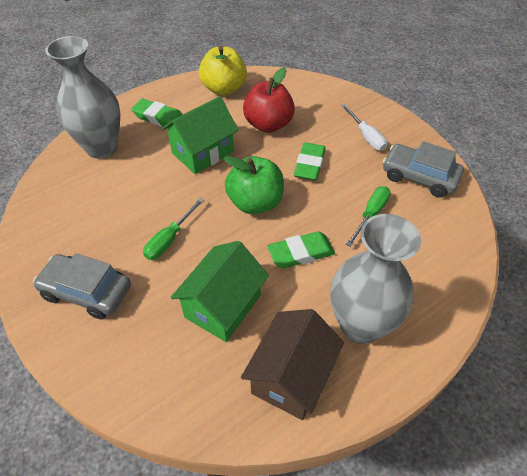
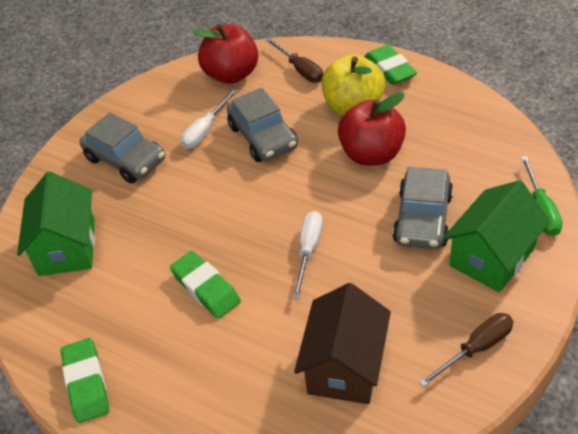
brown screwdriver: none = 0 -> [266,38,323,83] [419,313,513,387] = 2
green apple: [223,156,284,214] = 1 -> none = 0
green screwdriver: [143,198,204,260] [346,186,391,247] = 2 -> [521,156,563,236] = 1
grey car: [33,253,131,319] [383,141,464,198] = 2 -> [80,112,165,183] [227,88,298,162] [392,167,453,249] = 3
grey vase: [45,36,120,159] [331,214,421,344] = 2 -> none = 0
red apple: [243,67,295,133] = 1 -> [193,24,258,84] [338,92,406,165] = 2
white screwdriver: [341,104,387,151] = 1 -> [180,89,238,149] [292,211,323,299] = 2

